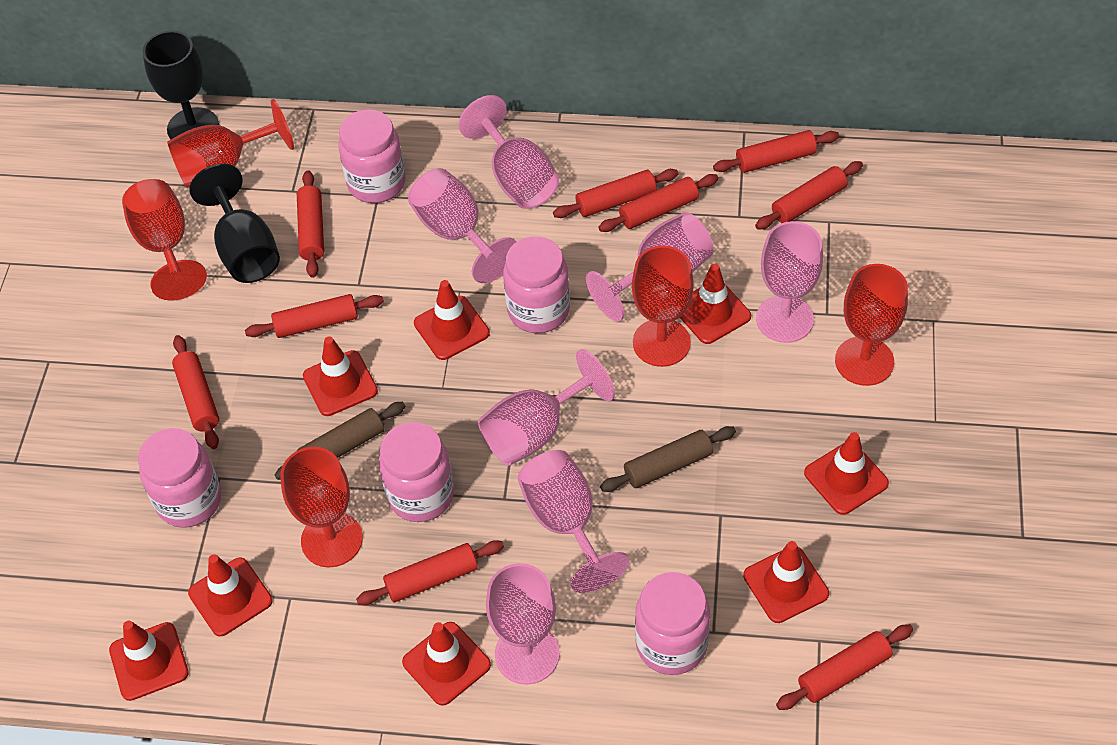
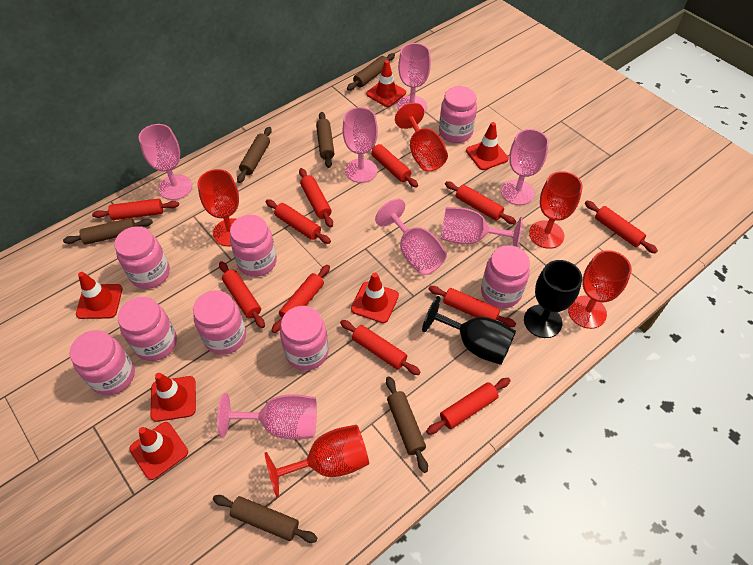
brown rolling pin: [274,402,406,480] [600,426,736,492] = 2 -> [63,218,153,245] [213,495,317,543] [237,127,272,183] [316,112,334,168] [347,53,395,91] [386,376,428,473] = 6
pink jar: [138,428,222,528] [338,109,406,203] [379,422,454,522] [503,236,570,333] [635,572,710,675] = 5 -> [70,330,135,395] [114,226,170,289] [118,297,177,361] [193,290,246,355] [230,215,277,277] [280,306,329,370] [439,86,477,143] [481,245,530,308] = 8
red rolling pin: [172,335,219,449] [245,294,384,338] [297,170,324,278] [356,540,504,605] [553,169,678,218] [598,174,719,232] [713,130,839,173] [755,161,863,230] [776,624,913,710] = 9 -> [92,199,179,220] [219,261,265,328] [266,199,331,244] [272,265,330,333] [299,168,333,227] [340,320,421,375] [371,144,418,188] [426,378,511,435] [429,286,516,327] [445,181,516,224] [585,201,658,254] = 11
red traffic cone: [109,621,189,701] [188,554,273,636] [303,337,378,416] [402,622,491,706] [414,280,490,360] [680,263,751,344] [743,541,829,623] [804,432,889,515] = 8 -> [76,272,123,319] [129,422,188,480] [150,373,196,422] [351,273,399,323] [366,60,406,107] [466,122,509,170] = 6

